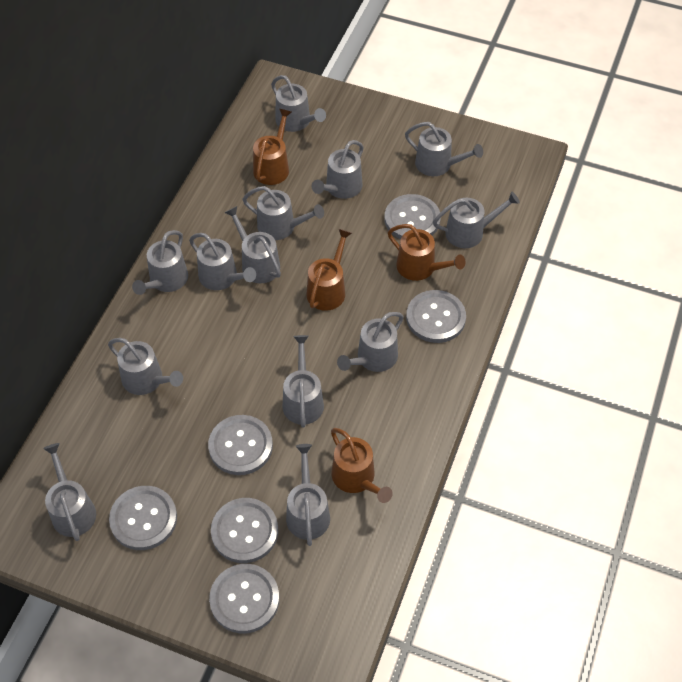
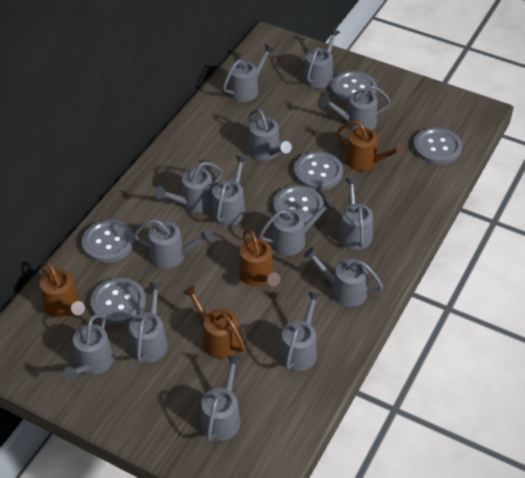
grey watering can: [43,443,96,541] [108,338,183,395] [132,230,188,295] [189,233,256,290] [225,206,281,283] [243,186,324,240] [271,75,326,132] [283,335,324,428] [286,444,330,546] [312,140,364,199] [337,312,403,372] [405,122,483,176] [433,192,520,248] = 13 -> [63,314,114,381] [129,282,168,363] [134,219,213,269] [155,162,223,213] [201,355,242,442] [212,156,248,226] [223,44,274,102] [248,109,292,161] [259,198,334,256] [279,291,321,371] [303,29,340,89] [304,247,383,307] [321,86,391,130] [338,178,373,250] = 14

